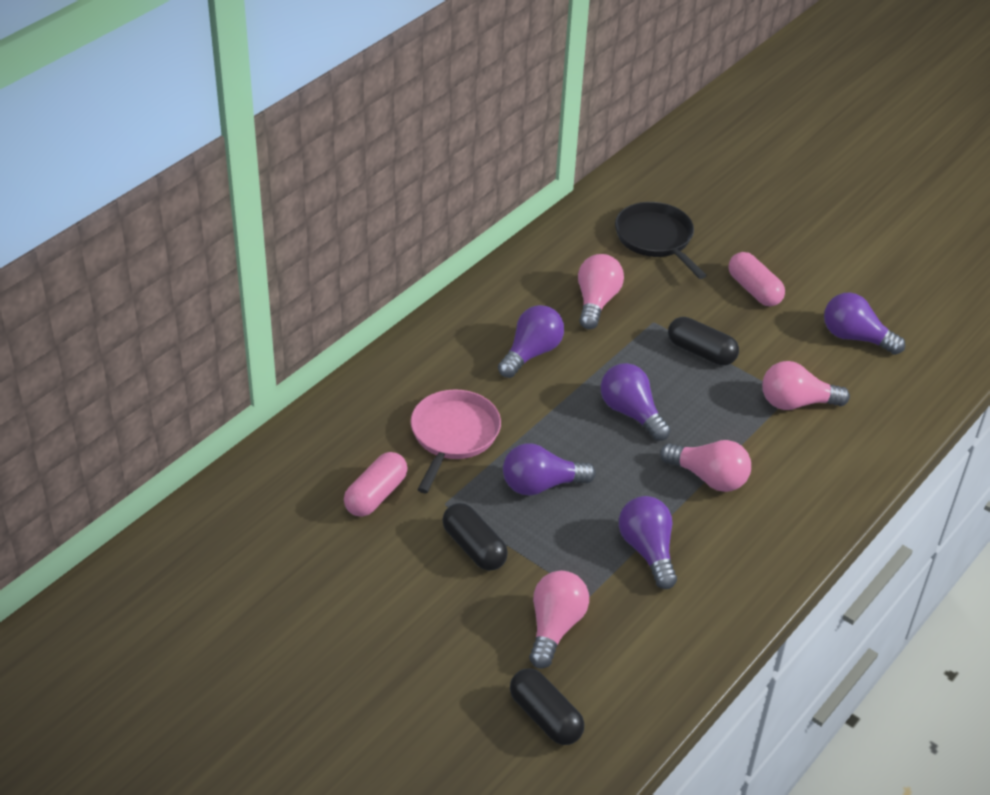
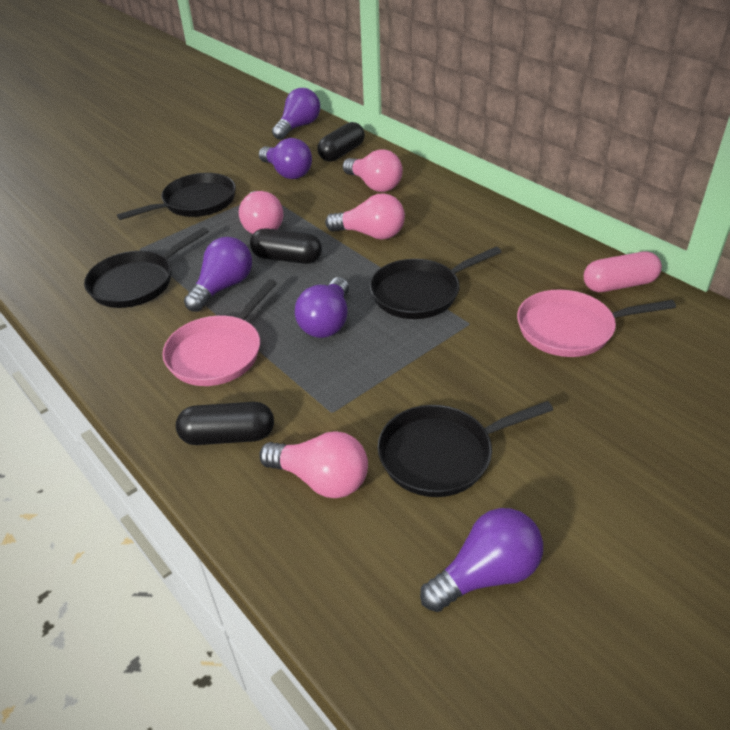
black pan: [615,202,707,279] = 1 -> [84,227,209,308] [117,173,236,220] [370,246,501,319] [378,401,553,497] = 4
pink capsule: [344,452,408,517] [729,252,785,306] = 2 -> [584,252,662,292] = 1
pink pan: [411,389,501,493] = 1 -> [162,279,277,386] [517,289,676,357] = 2

